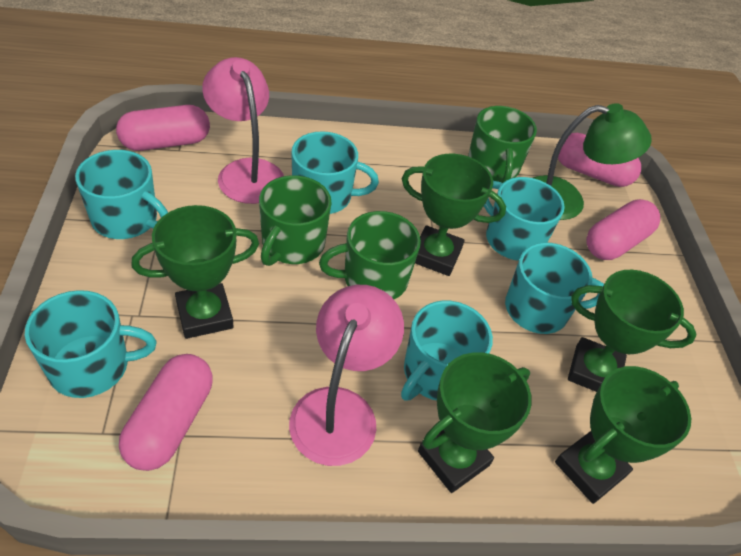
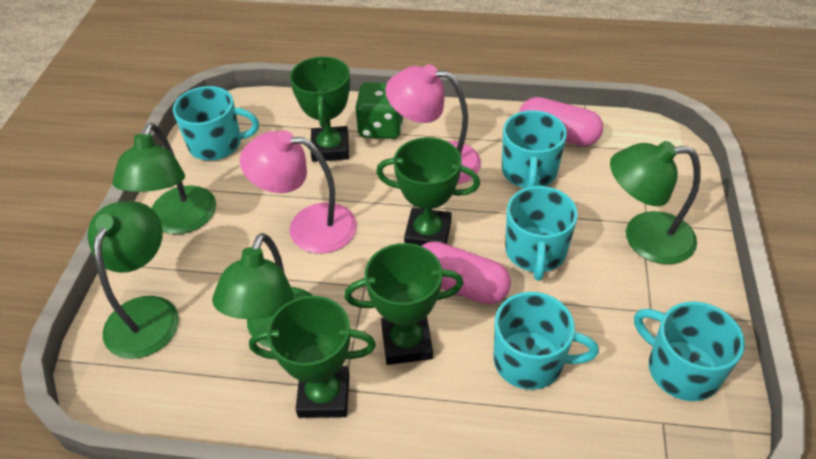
green dice: none = 0 -> [355,82,404,139] = 1
green lamp: [533,103,652,220] = 1 -> [88,201,179,359] [112,123,216,234] [212,233,313,348] [610,141,701,264] = 4
green mug: [259,175,331,266] [319,211,421,299] [468,106,537,183] = 3 -> none = 0
green trophy: [132,205,259,339] [402,154,506,276] [418,352,532,493] [555,366,691,504] [568,270,696,392] = 5 -> [249,296,376,418] [290,56,350,162] [344,243,464,365] [376,137,480,246] = 4
pink capsule: [116,105,210,151] [119,354,213,471] [558,133,641,187] [586,199,660,260] = 4 -> [422,241,511,305] [519,97,603,146] = 2
turquoise mug: [25,290,157,398] [75,150,168,239] [291,131,379,214] [401,301,493,401] [484,177,565,261] [505,242,604,334] = 6 -> [173,86,259,161] [494,292,599,390] [502,110,567,188] [505,186,578,281] [634,302,745,401] = 5

